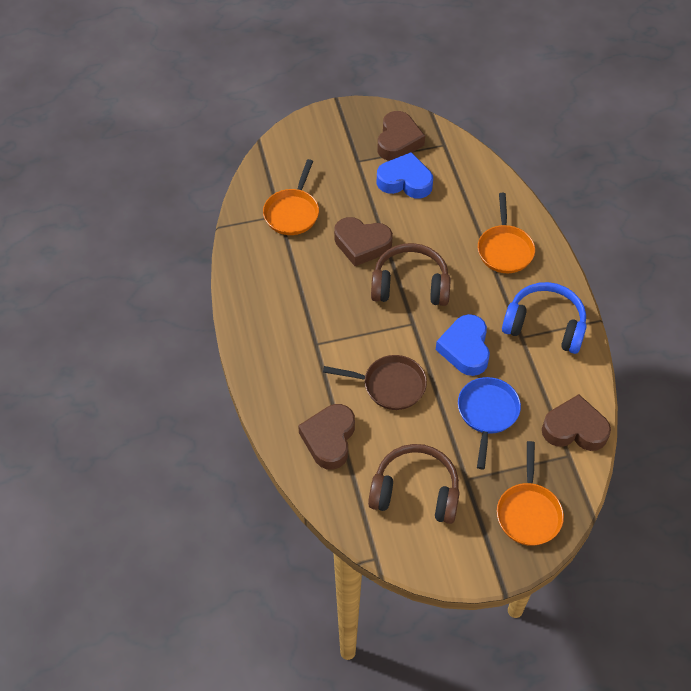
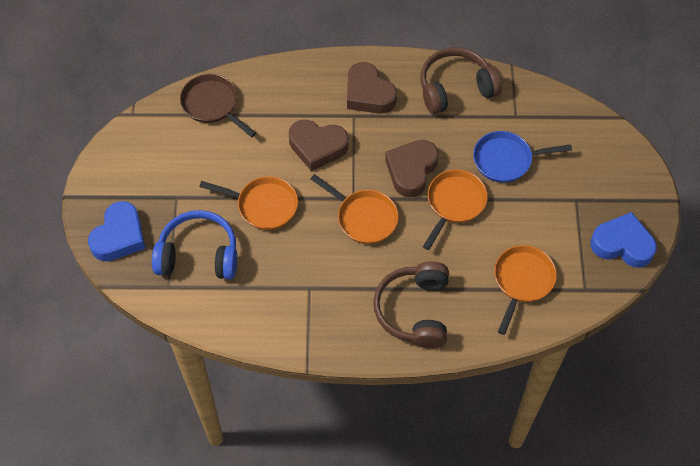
brown heart: [298,404,355,470] [334,217,393,266] [378,111,425,161] [542,394,611,451] = 4 -> [289,120,348,171] [347,62,397,114] [385,140,439,197] = 3
orange pan: [263,159,319,235] [478,193,535,273] [497,441,564,546] = 3 -> [199,176,298,230] [311,174,399,244] [423,169,488,250] [494,245,557,335] = 4

